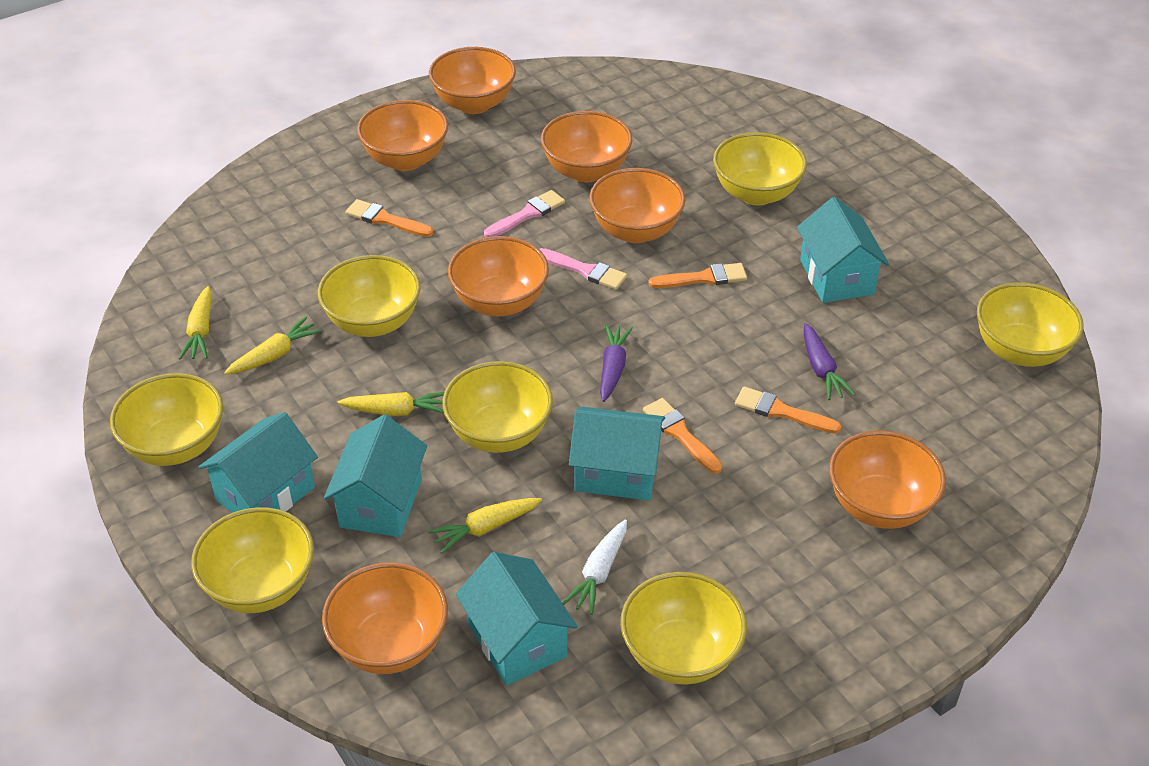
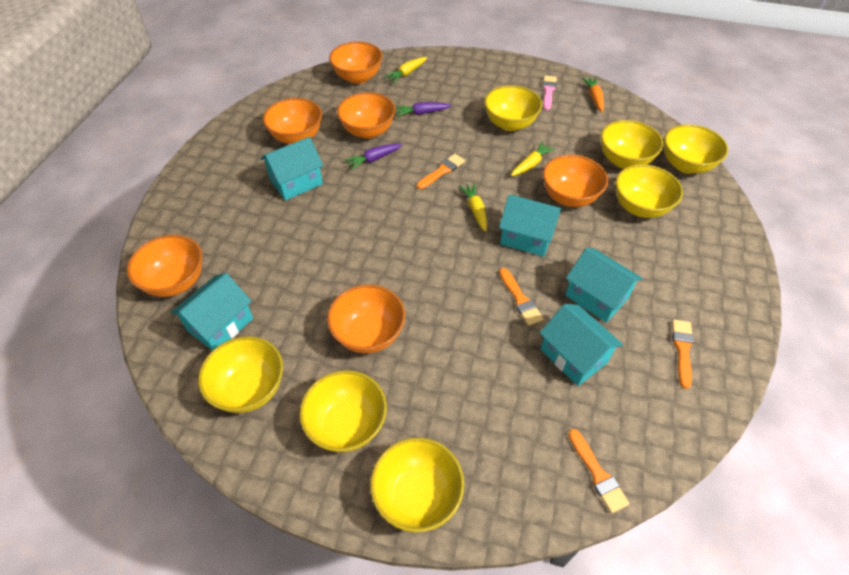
orange bowl: [322,562,448,674] [357,100,448,171] [429,47,516,114] [448,236,549,317] [541,111,632,182] [589,168,685,243] [829,430,946,529] = 7 -> [127,235,202,297] [263,98,322,144] [327,284,405,353] [329,41,383,84] [337,92,395,139] [543,155,608,207] = 6
orange carrot: none = 0 -> [582,77,604,112] = 1
pink brush: [484,190,565,237] [539,248,627,290] = 2 -> [542,75,557,110] = 1
white carrot: [563,520,627,615] = 1 -> none = 0
yellow carrot: [179,286,212,360] [224,317,322,375] [338,392,444,416] [428,498,542,554] = 4 -> [384,57,427,83] [459,183,487,232] [511,142,555,176] = 3

